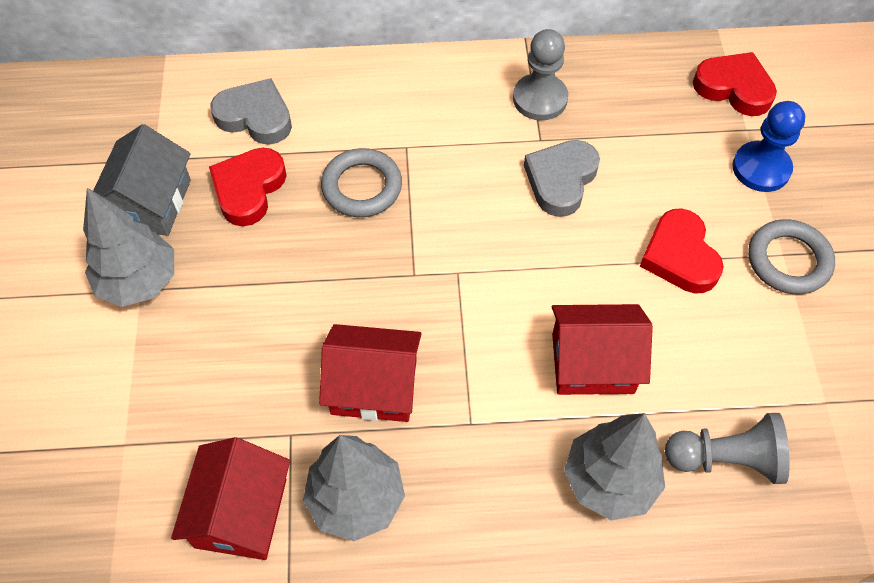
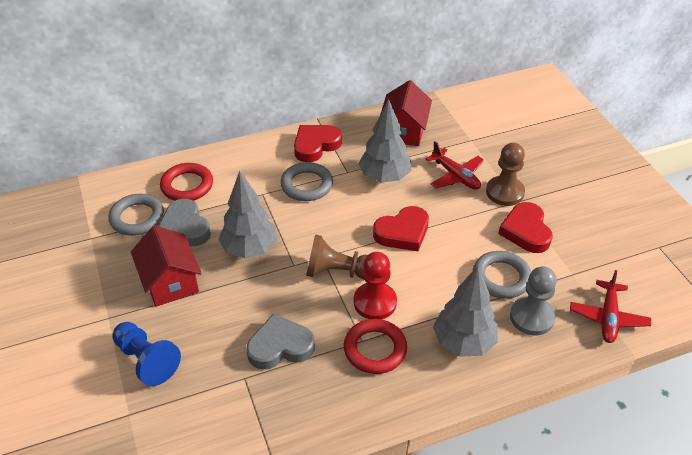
brown pawn: none = 0 -> [306,234,367,279] [486,143,525,206] = 2
grey house: [93,124,191,236] = 1 -> none = 0
grey pawn: [513,29,568,120] [665,413,790,484] = 2 -> [510,266,557,335] = 1
grey ring: [321,148,402,217] [748,219,835,294] = 2 -> [108,194,164,236] [280,162,333,201] [473,251,531,299] = 3
red house: [171,437,290,560] [319,324,422,422] [552,304,653,395] = 3 -> [131,225,202,307] [381,80,432,146] = 2
red pawn: none = 0 -> [354,252,397,319] = 1
red plane: none = 0 -> [425,141,484,190] [570,270,651,343] = 2
red ring: none = 0 -> [160,163,213,201] [344,319,407,374] = 2

